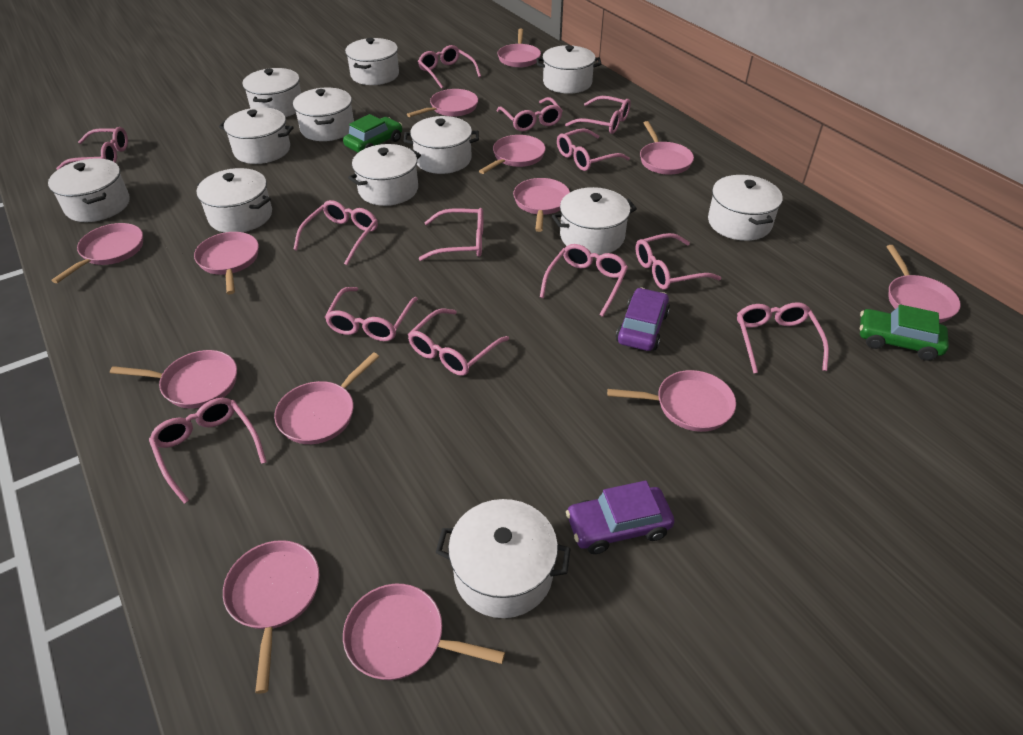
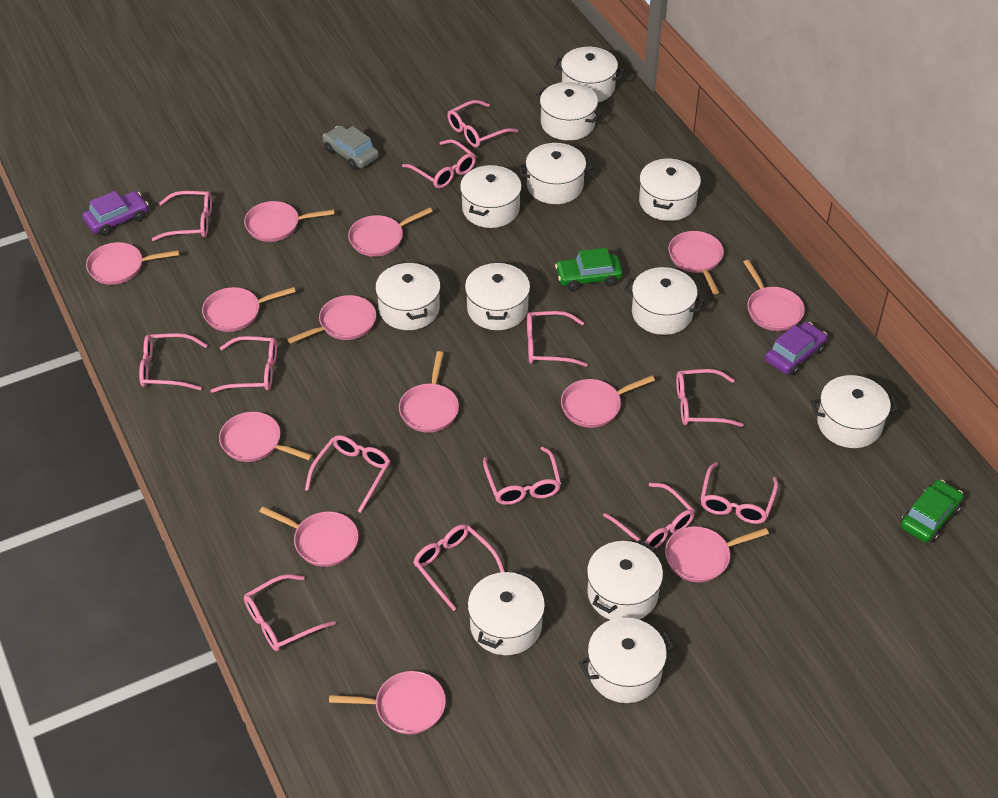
grey car: none = 0 -> [323,125,379,170] = 1

